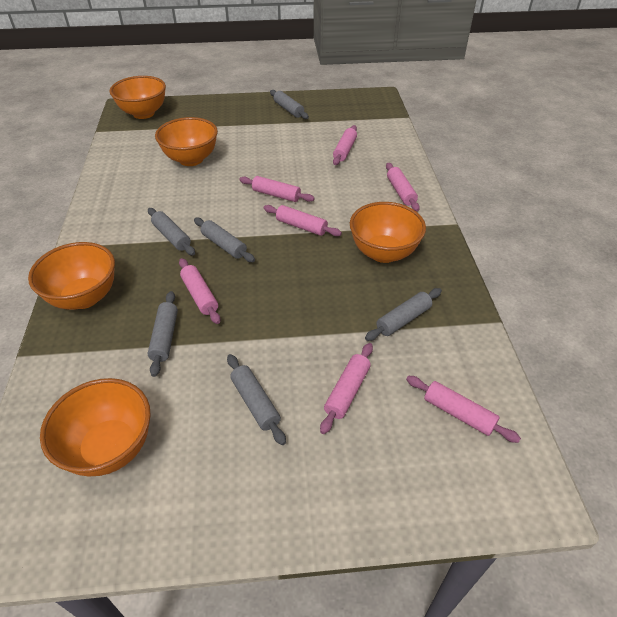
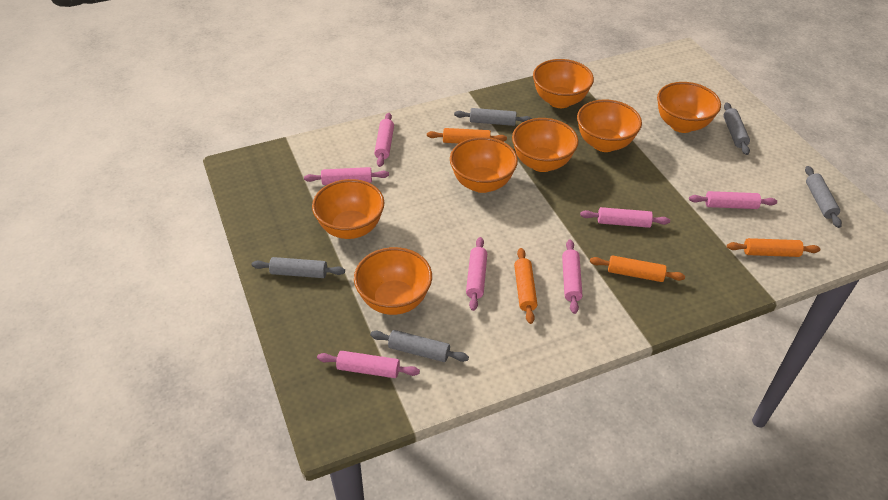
grey rolling pin: [147,291,178,377] [148,208,195,255] [194,217,255,262] [227,354,286,445] [270,90,309,119] [365,288,442,341] = 6 -> [251,257,345,278] [370,330,469,362] [454,108,532,126] [723,102,750,155] [805,166,842,228] = 5
orange bowl: [28,242,115,310] [40,378,151,476] [110,76,166,119] [155,117,218,166] [350,202,426,263] = 5 -> [312,179,384,239] [354,247,432,315] [450,137,518,193] [512,118,579,172] [533,59,594,108] [577,99,642,152] [657,82,721,133] = 7
orange rolling pin: none = 0 -> [427,128,507,143] [514,248,537,324] [590,255,685,282] [727,238,820,257] = 4

